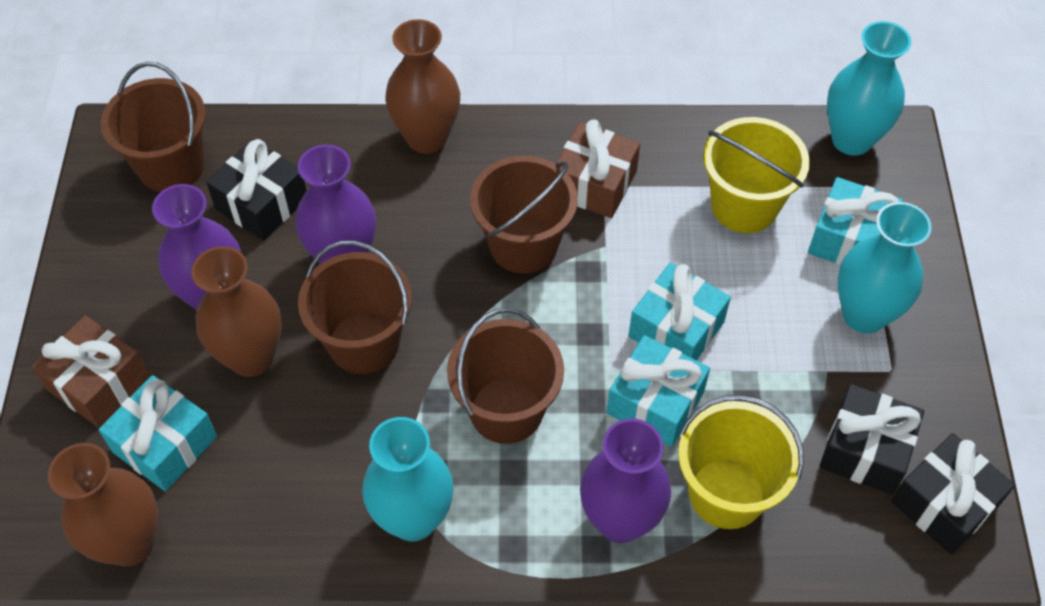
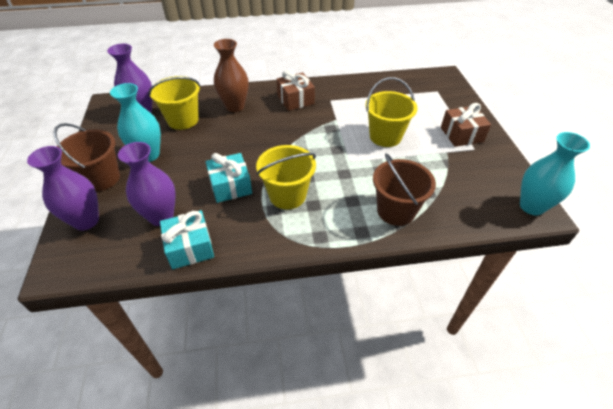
black gift: [206,139,307,241] [819,384,924,495] [891,433,1015,554] = 3 -> none = 0
brown bucket: [101,62,206,192] [298,241,412,374] [447,308,564,444] [470,156,578,274] = 4 -> [53,123,120,191] [373,153,436,226] = 2
brown vase: [48,443,158,566] [191,246,282,377] [385,19,460,154] = 3 -> [214,39,249,112] = 1
turquoise gift: [99,375,217,491] [607,335,710,447] [629,263,731,360] [808,177,903,265] = 4 -> [160,210,214,269] [206,153,252,203] = 2
turquoise vase: [362,417,453,541] [827,21,911,156] [837,202,932,334] = 3 -> [110,83,161,162] [520,132,590,215] = 2
yellow bucket: [678,395,804,529] [703,117,810,233] = 2 -> [148,76,200,130] [256,145,316,210] [366,77,417,147] = 3

